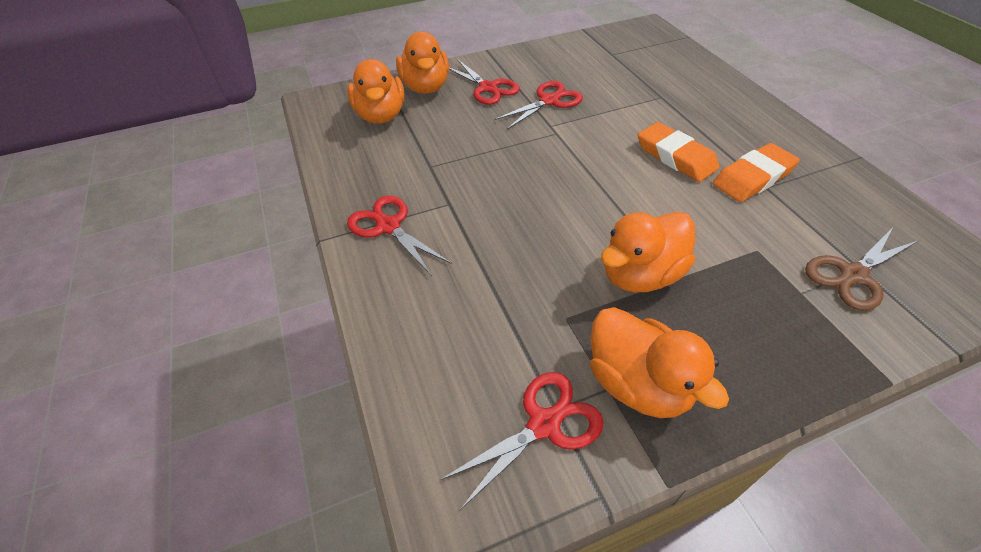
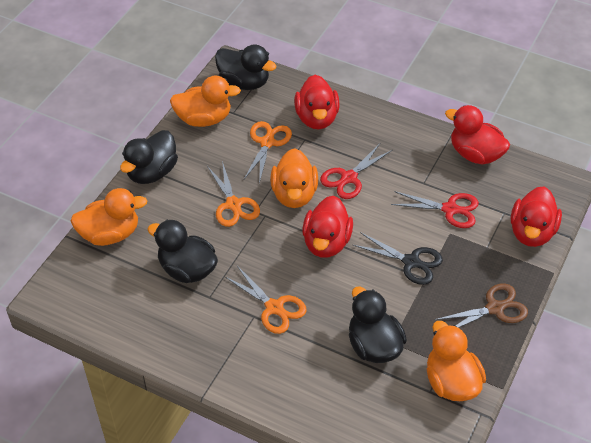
black duck: none = 0 -> [120,130,178,184] [147,220,218,283] [215,44,276,90] [349,287,407,363] = 4
black scissors: none = 0 -> [353,232,443,285] = 1
orange eraser: [638,122,720,182] [713,143,800,202] = 2 -> none = 0
orange scissors: none = 0 -> [207,161,260,227] [224,266,307,334] [244,121,292,184] = 3
red duck: none = 0 -> [294,75,339,129] [302,196,353,258] [445,105,510,165] [511,186,562,247] = 4
red scissors: [347,196,452,276] [440,372,603,511] [449,59,520,105] [494,81,583,129] = 4 -> [320,143,393,199] [391,191,479,228] = 2

